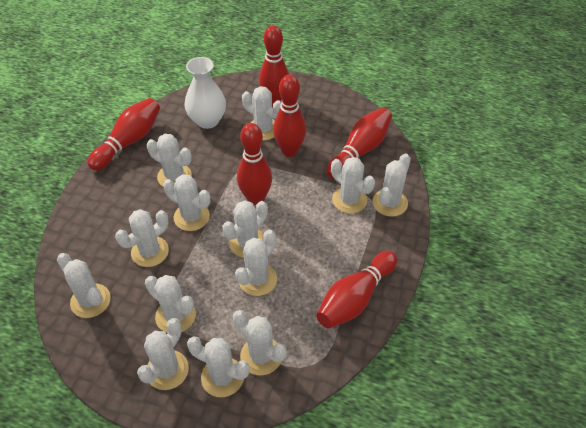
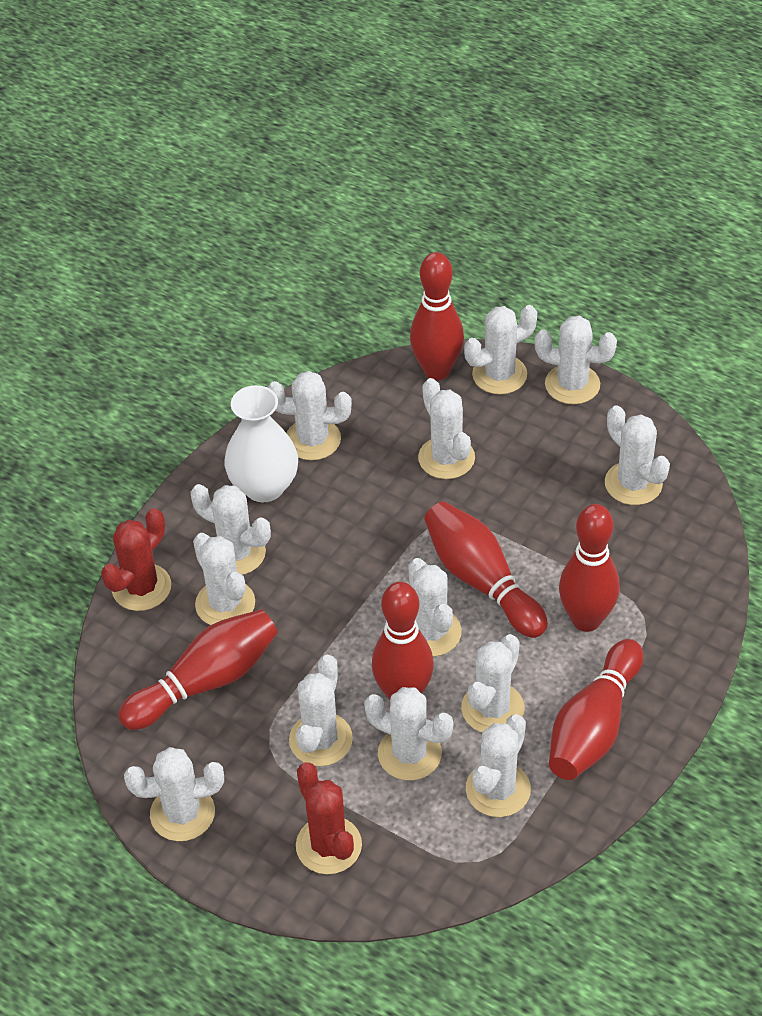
red cactus: none = 0 -> [101,508,171,611] [296,762,362,874] = 2

